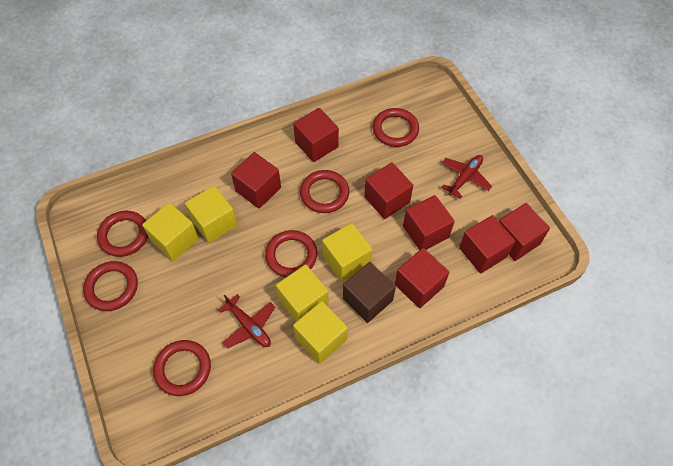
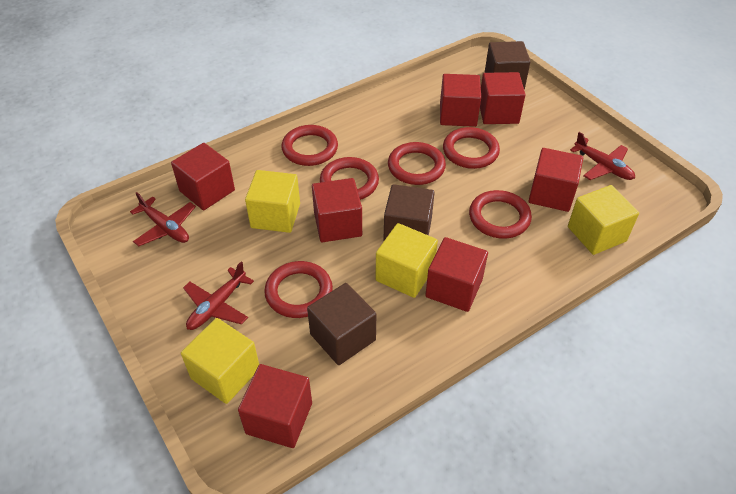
brown cube: [343,262,396,323] = 1 -> [307,283,376,365] [383,184,435,241] [485,41,531,90] = 3
red plane: [219,294,275,349] [442,155,492,199] = 2 -> [130,192,196,246] [183,261,254,330] [570,132,635,180] = 3
yellow cube: [142,202,199,261] [185,186,237,243] [276,265,329,322] [293,301,348,364] [322,223,372,282] = 5 -> [181,318,259,404] [245,170,300,233] [375,223,438,298] [568,185,639,255] = 4

